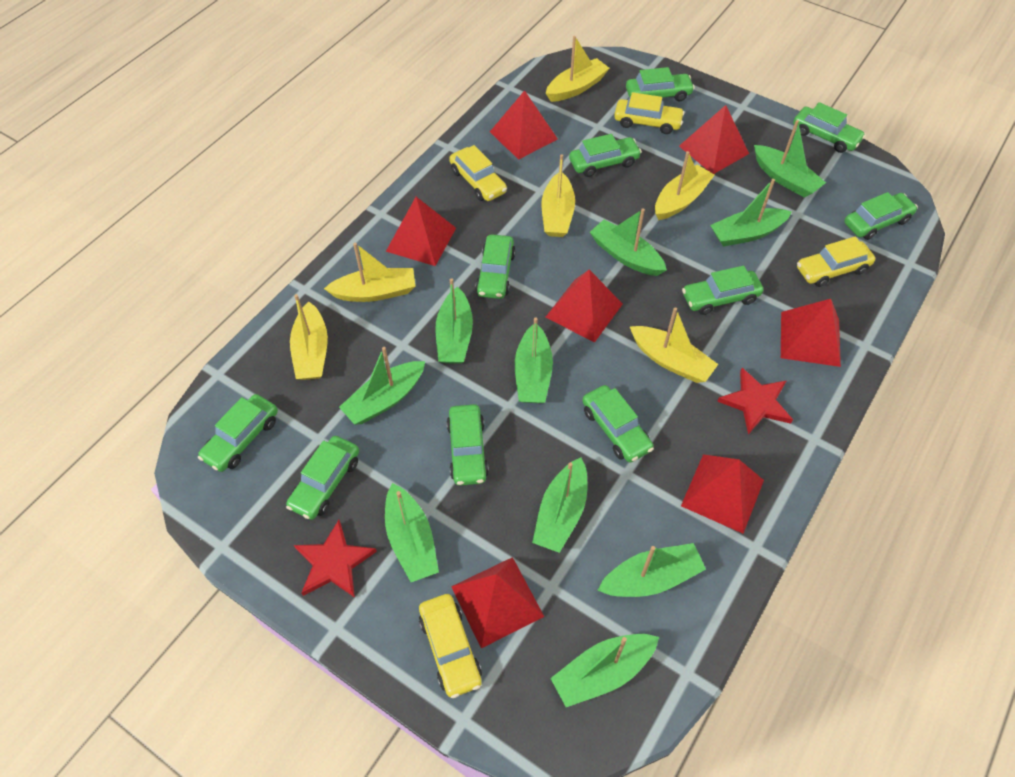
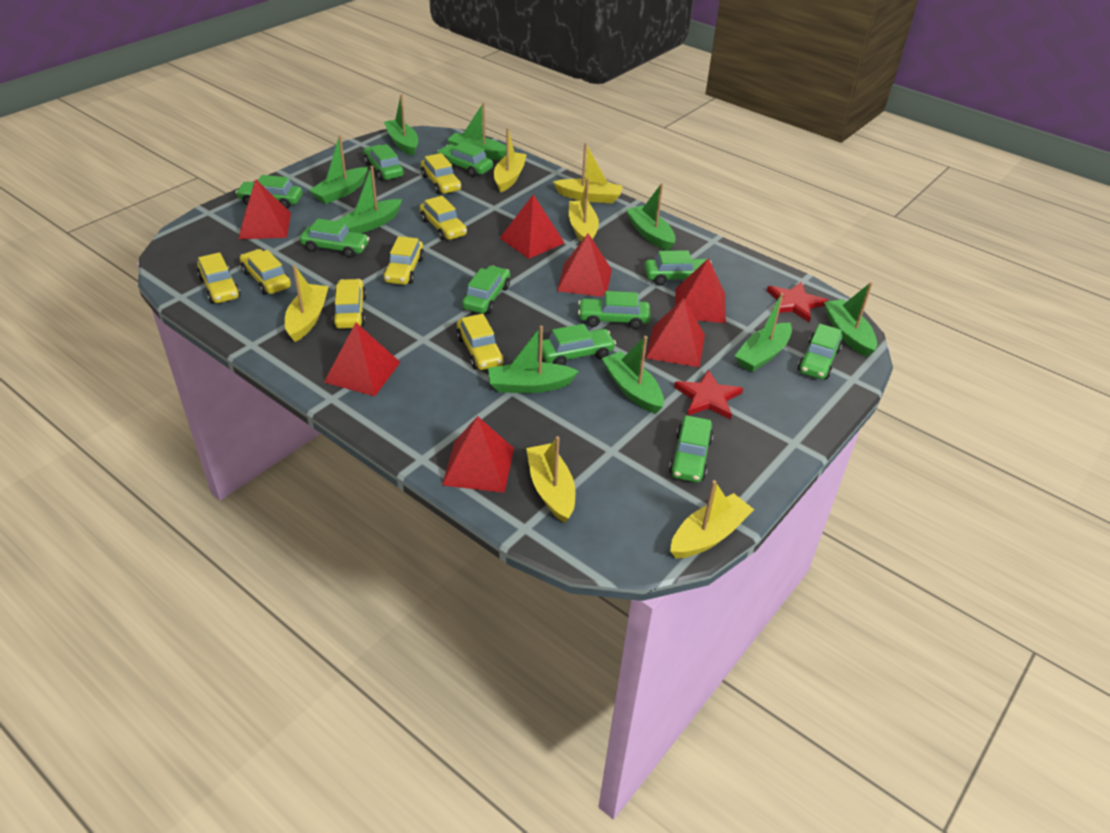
green boat: [339,347,425,424] [385,483,439,582] [435,278,473,364] [515,317,553,403] [532,457,587,553] [550,634,659,707] [590,208,667,276] [598,543,706,597] [710,179,792,246] [754,120,826,197] = 10 -> [309,135,368,204] [337,166,402,234] [384,94,418,156] [448,102,506,160] [488,326,579,393] [602,336,664,414] [626,183,676,251] [735,293,792,372] [824,282,877,357] = 9
yellow car: [419,594,482,698] [449,145,507,201] [614,92,685,134] [797,236,875,287] = 4 -> [197,252,240,303] [240,249,291,295] [332,279,367,329] [383,236,424,285] [420,196,467,240] [421,153,461,194] [456,314,504,370] = 7

